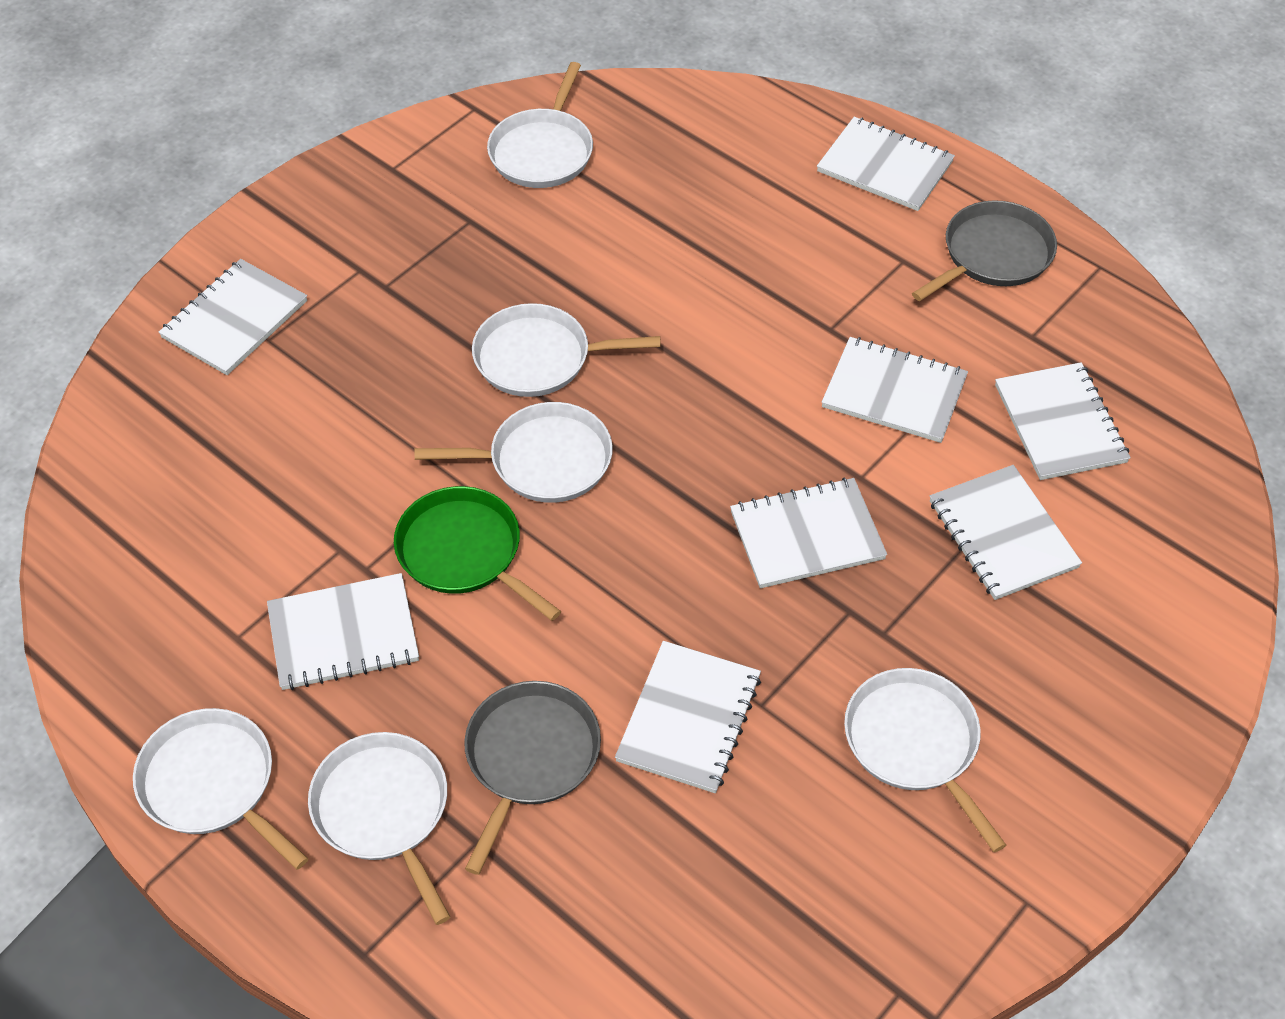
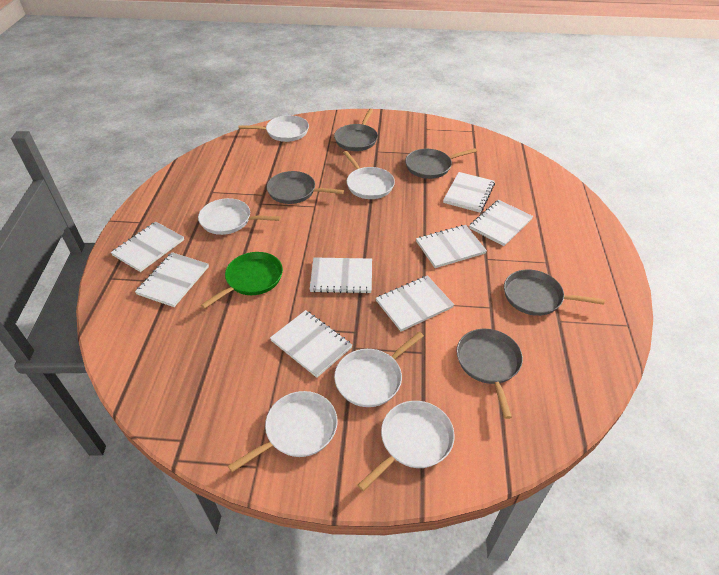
grey pan: [464,681,601,875] [912,200,1057,301] = 2 -> [266,171,344,204] [334,109,378,151] [405,148,477,179] [456,329,523,419] [504,269,604,316] = 5

